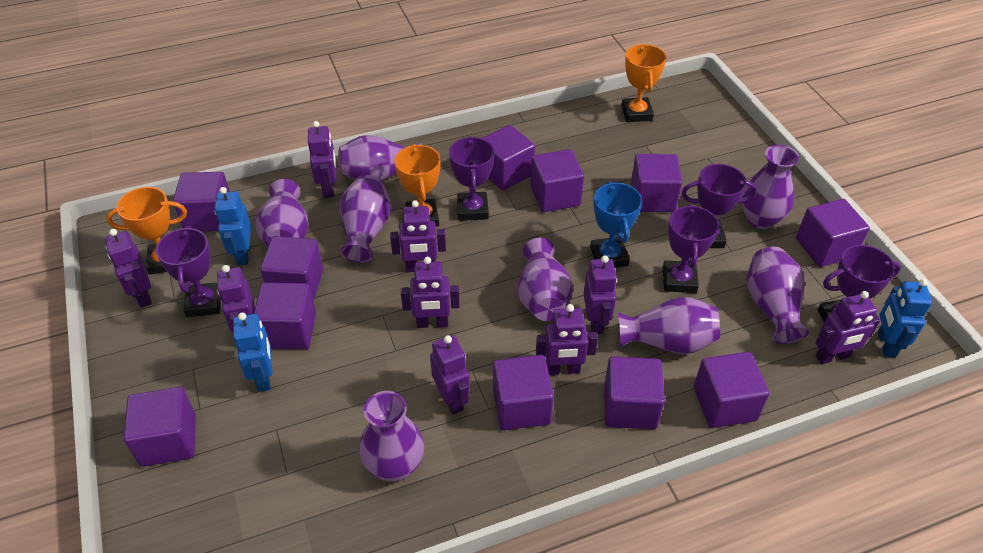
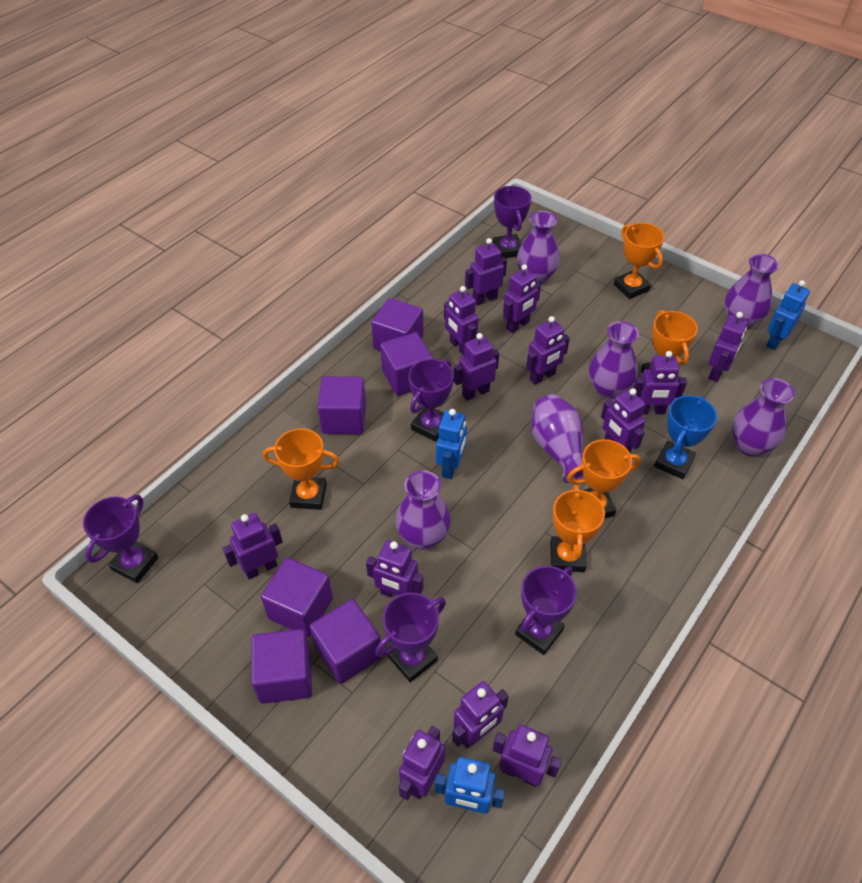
orange trophy: [106,187,187,274] [394,144,440,227] [621,44,667,122] = 3 -> [263,428,340,510] [550,485,605,572] [567,439,641,519] [614,223,664,299] [641,310,698,379] = 5
purple cube: [124,387,196,467] [173,172,230,231] [254,283,316,349] [260,236,323,301] [481,125,535,191] [493,355,554,430] [530,149,584,212] [604,356,665,430] [631,154,682,212] [694,352,770,428] [796,199,870,267] = 11 -> [251,629,312,704] [261,558,333,637] [310,599,382,684] [317,376,366,434] [371,298,423,351] [380,332,433,396] = 6
purple robot: [105,229,152,308] [217,265,255,332] [308,121,336,198] [390,200,446,272] [401,257,460,328] [430,335,470,414] [536,304,598,375] [583,255,617,334] [816,291,880,364] = 9 -> [222,513,283,579] [366,540,423,597] [399,726,445,800] [444,286,479,356] [452,681,509,748] [453,333,499,401] [465,238,507,306] [493,725,562,787] [503,264,541,333] [526,316,570,385] [601,388,645,453] [633,351,687,414] [708,312,748,382] = 13
purple vase: [255,179,309,247] [339,135,422,180] [340,175,391,263] [359,391,424,482] [518,238,573,321] [618,297,720,354] [741,145,799,229] [747,247,809,344] = 8 -> [395,470,451,550] [517,211,560,285] [531,394,584,483] [589,321,639,399] [725,254,779,329] [732,378,795,457] = 6

